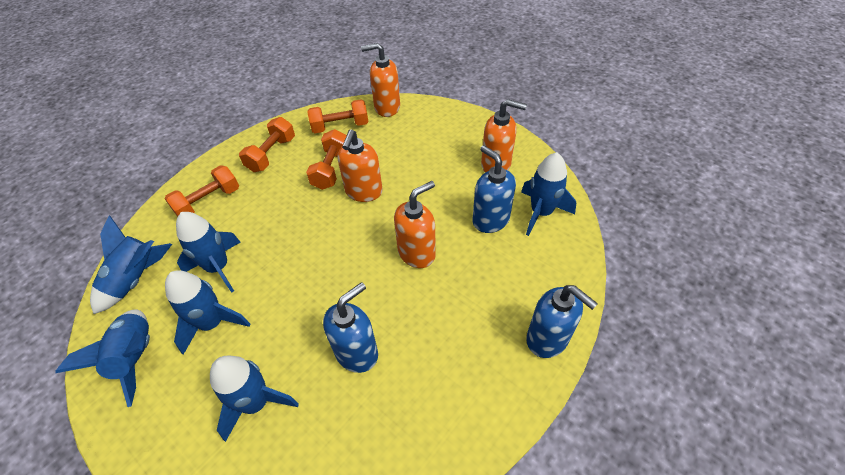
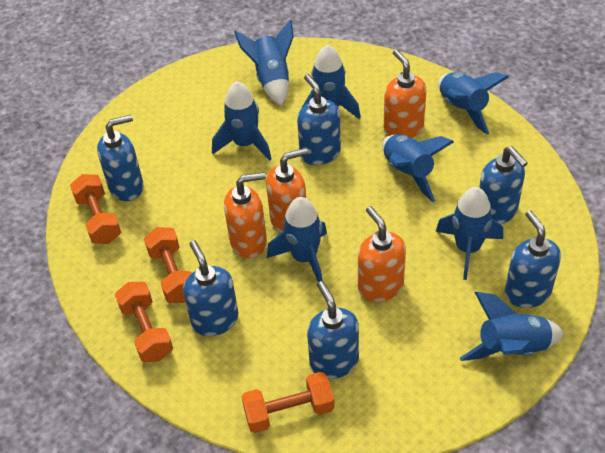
blue rocket: [55,309,150,407] [90,216,172,314] [165,270,250,355] [176,212,241,293] [210,355,299,442] [521,152,576,236] = 6 -> [212,81,271,161] [234,20,294,106] [267,197,327,283] [302,44,361,119] [382,134,454,202] [436,187,503,280] [438,72,509,135] [460,292,564,361] = 8
blue soap dispenser: [323,282,378,373] [472,145,516,233] [526,285,598,358] = 3 -> [97,115,144,201] [183,240,238,336] [297,74,341,165] [307,281,359,379] [479,146,528,224] [505,210,561,308] = 6

